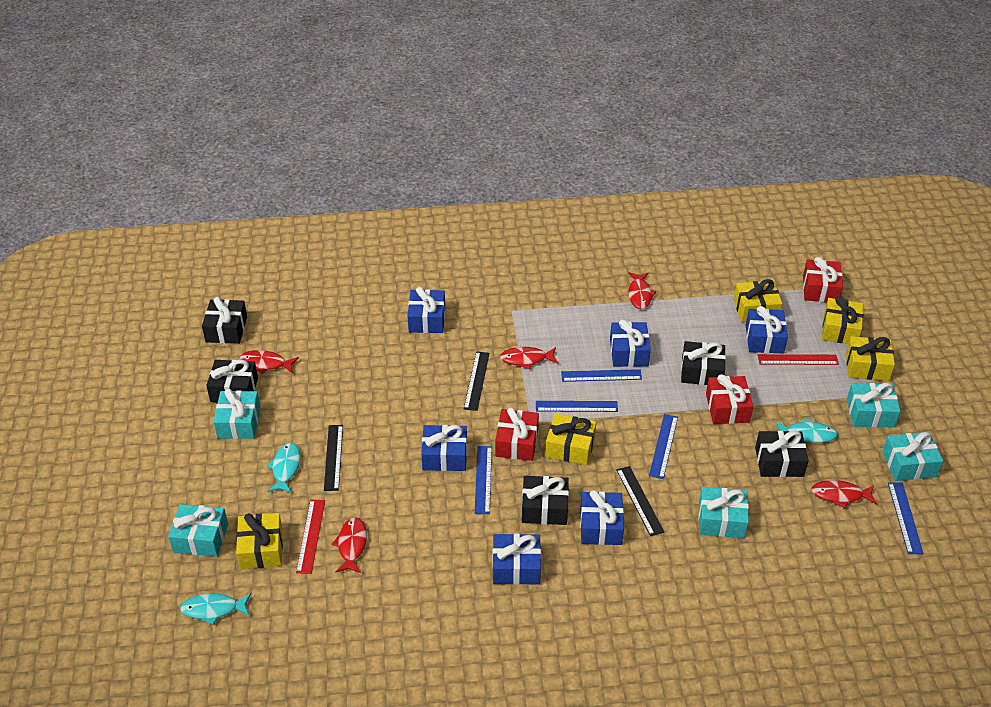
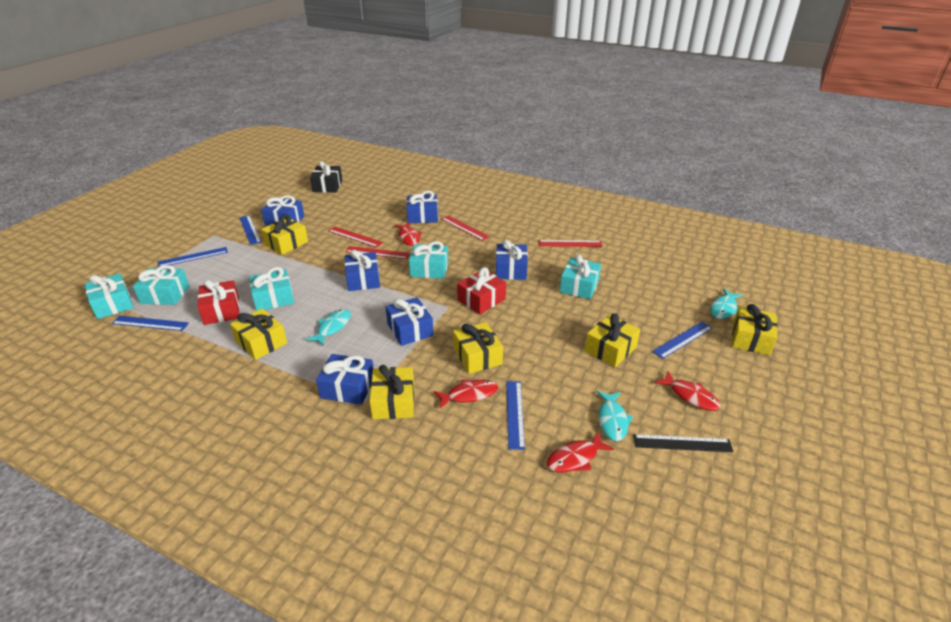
black gift: [202,297,247,344] [206,360,258,402] [522,476,569,525] [681,341,726,385] [755,431,809,477] = 5 -> [310,161,342,192] = 1
black ruler: [324,425,343,491] [464,352,489,411] [616,466,664,536] = 3 -> [633,434,733,452] = 1
red fish: [240,350,299,374] [332,517,367,573] [500,347,558,369] [628,272,657,309] [811,480,877,508] = 5 -> [395,222,422,246] [434,379,498,409] [547,432,614,472] [655,371,720,411] = 4
red gift: [495,407,539,461] [706,374,753,424] [803,257,843,302] = 3 -> [198,280,240,325] [457,267,506,314] = 2
red ruler: [296,500,325,574] [758,354,839,365] = 2 -> [329,227,383,247] [345,246,410,259] [441,215,490,241] [538,240,603,247] = 4
yellow gift: [236,513,283,569] [545,413,596,465] [734,279,783,322] [822,296,863,344] [846,336,895,381] = 5 -> [230,308,287,360] [261,214,308,255] [369,365,414,419] [453,322,503,374] [585,313,640,367] [732,304,778,355] = 6

